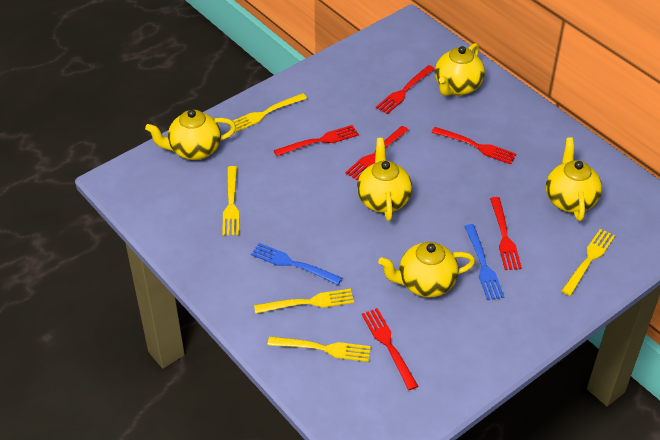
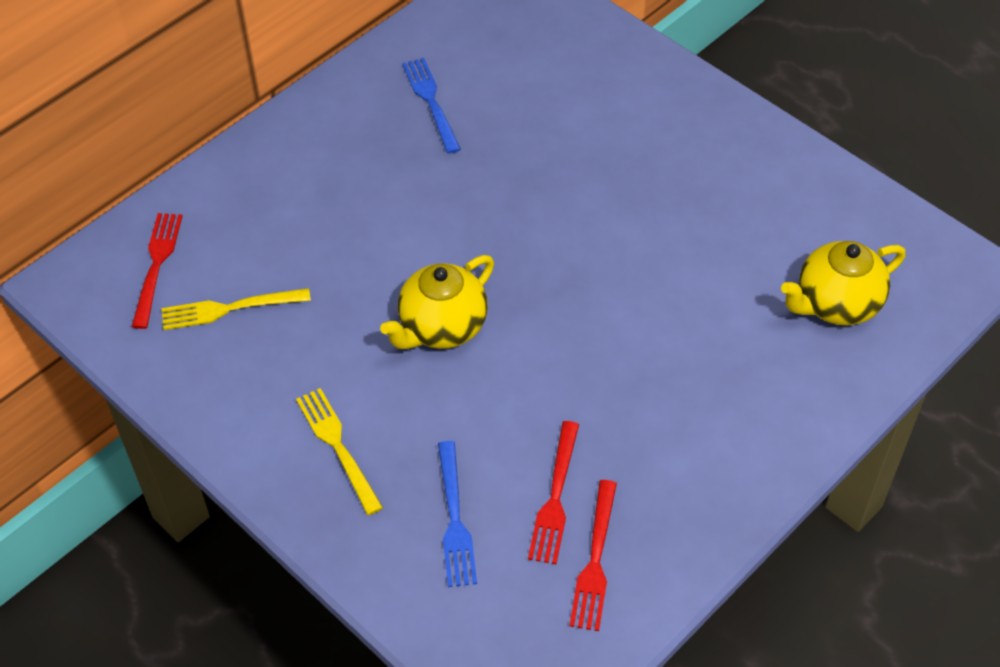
red fork: [274,125,359,156] [345,126,408,181] [362,308,418,390] [376,65,435,114] [431,127,516,165] [490,197,522,270] = 6 -> [132,213,182,329] [528,421,579,564] [570,480,617,631] = 3
yellow fork: [222,166,239,236] [230,93,307,132] [254,289,354,314] [267,336,371,362] [562,229,615,296] = 5 -> [162,288,311,330] [296,388,383,515] = 2
yellow teapot: [145,110,236,160] [357,138,412,221] [378,242,475,298] [435,43,485,96] [546,138,602,221] = 5 -> [380,255,494,349] [781,241,905,325] = 2

